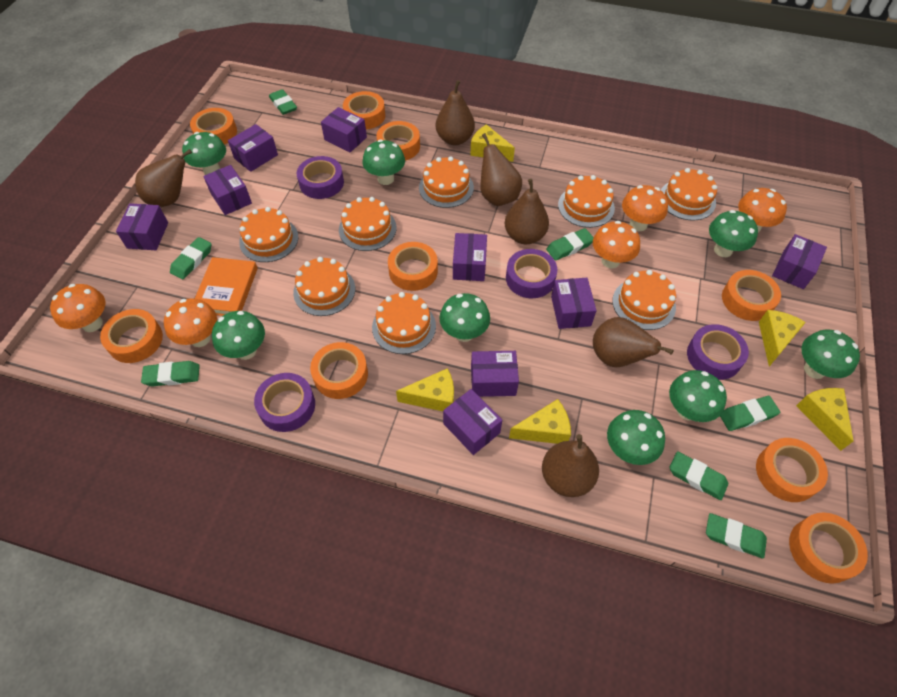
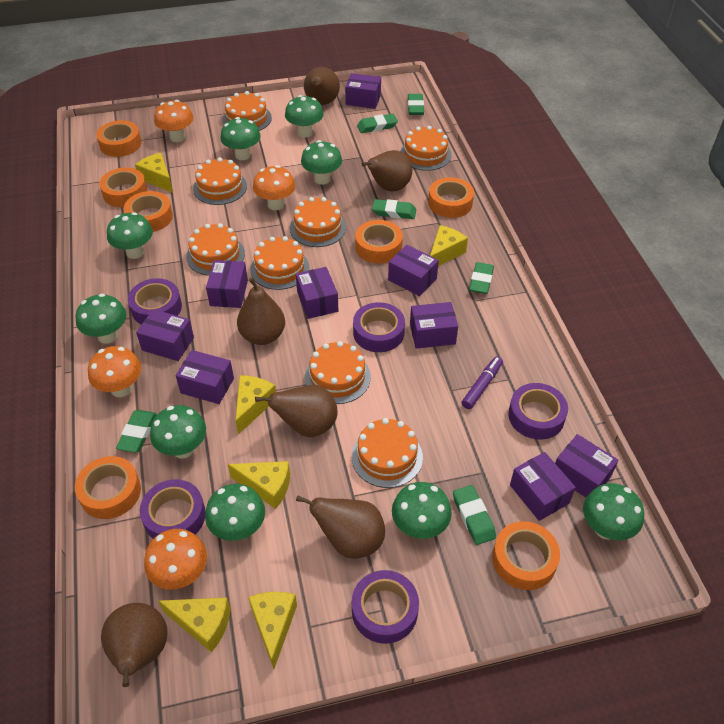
green eraser: [141,361,200,386] [170,237,212,279] [269,89,297,115] [546,228,594,261] [670,451,728,500] [706,513,767,558] [720,396,780,431] = 7 -> [116,410,157,453] [357,114,398,133] [372,199,416,219] [408,94,424,115] [453,485,496,545] [469,262,494,294] = 6
green mushroom: [182,132,226,175] [212,311,265,360] [362,139,405,185] [439,293,490,342] [607,410,665,465] [669,370,727,422] [709,210,758,257] [801,330,860,379] = 8 -> [76,294,126,344] [107,212,153,259] [150,405,206,459] [205,484,265,541] [220,117,261,160] [285,95,324,137] [301,140,342,185] [392,482,452,539] [583,483,644,540] = 9
orange book: [195,257,258,316] = 1 -> none = 0
orange mushroom: [50,284,105,332] [164,298,217,347] [593,221,640,268] [622,185,668,231] [738,188,787,233] = 5 -> [88,346,141,397] [144,529,207,590] [154,100,194,142] [253,165,295,210] = 4
orange tape: [100,309,163,363] [190,108,237,145] [310,342,368,399] [343,91,385,130] [377,121,420,161] [388,242,438,291] [722,270,781,321] [756,438,828,502] [789,513,868,584] = 9 -> [75,456,141,519] [96,120,142,157] [99,168,147,207] [124,191,173,232] [355,220,403,263] [428,177,474,218] [492,521,560,590] = 7
purple marker: none = 0 -> [462,356,503,409] = 1
purple tape: [254,373,315,432] [297,156,344,199] [506,249,558,298] [687,324,749,380] = 4 -> [128,278,182,324] [140,479,206,539] [352,570,419,644] [353,302,405,352] [508,383,568,440] = 5
yellow cheese: [396,368,454,411] [470,124,515,162] [509,399,571,444] [759,310,806,366] [796,388,853,451] = 5 -> [135,153,173,193] [158,598,230,653] [228,461,290,509] [235,375,276,434] [248,592,297,669] [430,225,468,266] = 6

